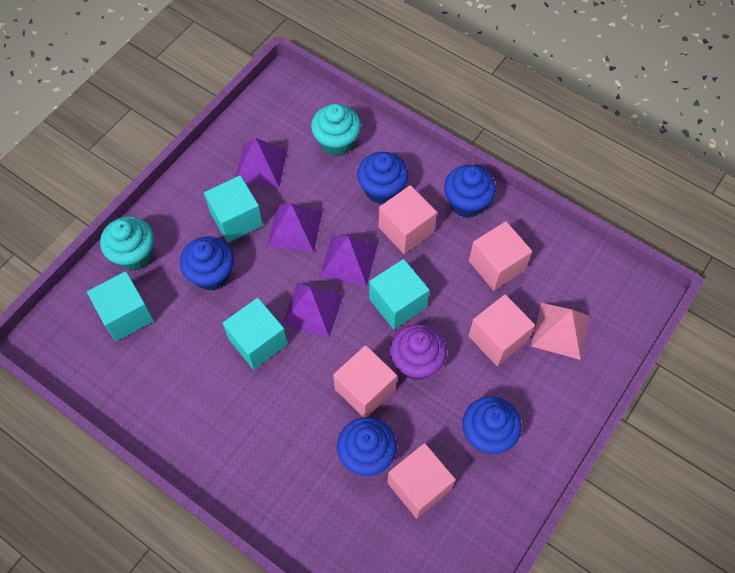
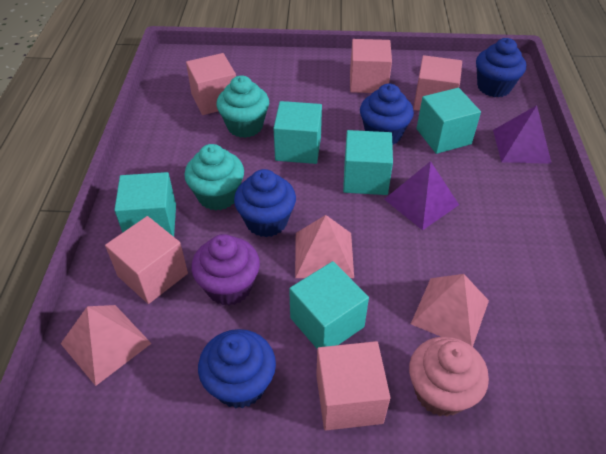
blue cupcake: [180,236,234,291] [337,417,397,476] [357,152,408,204] [444,165,496,218] [463,396,522,454] = 5 -> [198,329,276,409] [234,169,296,237] [360,84,414,145] [476,38,526,97] = 4
pink cupcake: none = 0 -> [409,337,489,417] = 1
pink pyramid: [531,303,590,360] = 1 -> [61,305,152,386] [295,215,354,278] [411,274,489,347] = 3
purple pyramid: [236,138,288,188] [267,203,322,252] [282,282,343,337] [320,235,378,286] = 4 -> [384,161,459,230] [493,105,552,164] = 2
turquoise cube: [87,271,154,341] [204,175,263,243] [223,298,288,370] [369,259,429,330] = 4 -> [114,172,176,237] [274,101,322,164] [289,261,369,349] [343,130,393,195] [416,88,481,154] = 5

